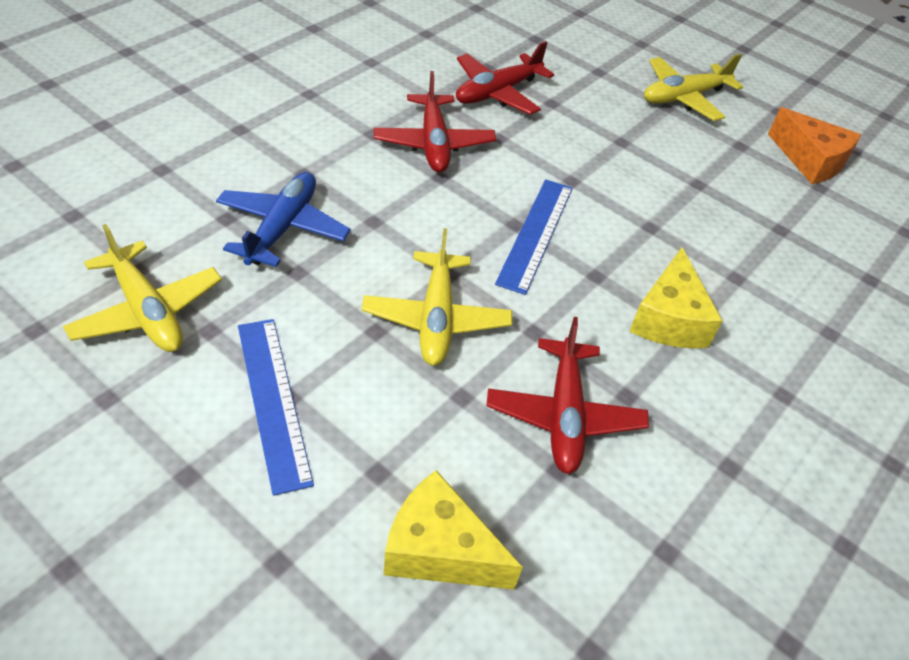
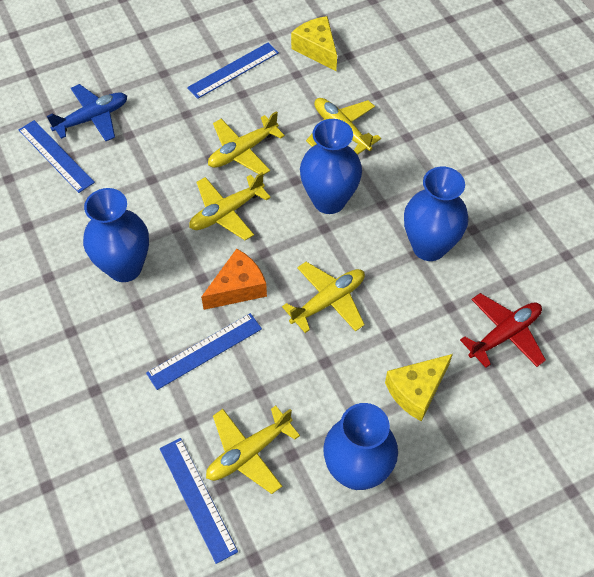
blue ruler: [238,319,314,496] [495,179,573,295] = 2 -> [19,120,95,193] [146,313,262,390] [160,438,238,564] [187,43,279,99] = 4
blue vase: none = 0 -> [83,188,149,282] [300,119,362,214] [323,403,398,490] [404,167,469,261] = 4
red plane: [373,71,496,173] [456,41,554,115] [486,317,649,474] = 3 -> [460,293,546,368] = 1
yellow plane: [63,224,222,352] [362,228,512,366] [644,54,743,121] = 3 -> [189,172,271,240] [206,406,300,494] [208,111,285,174] [282,262,365,333] [306,98,381,155] = 5

